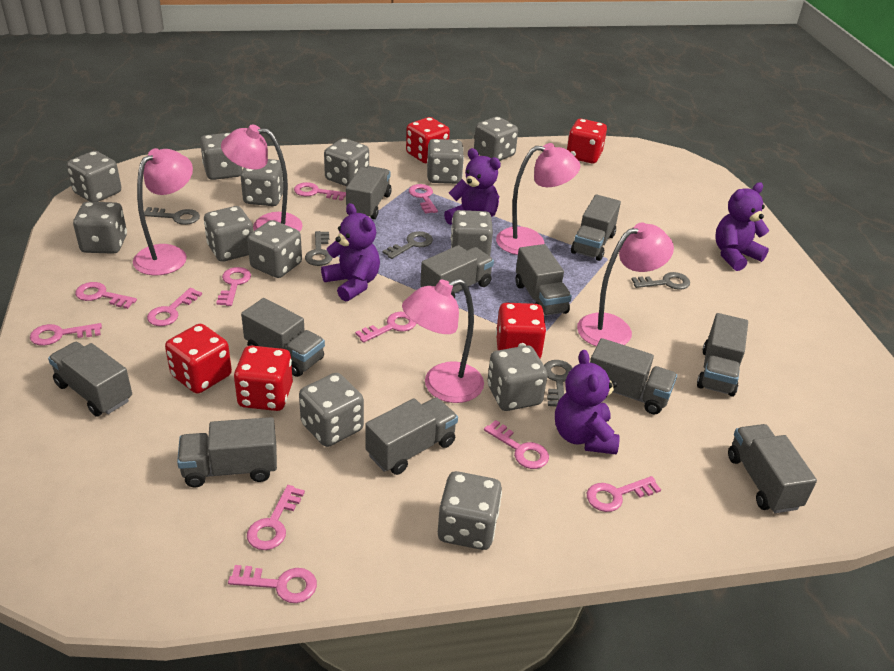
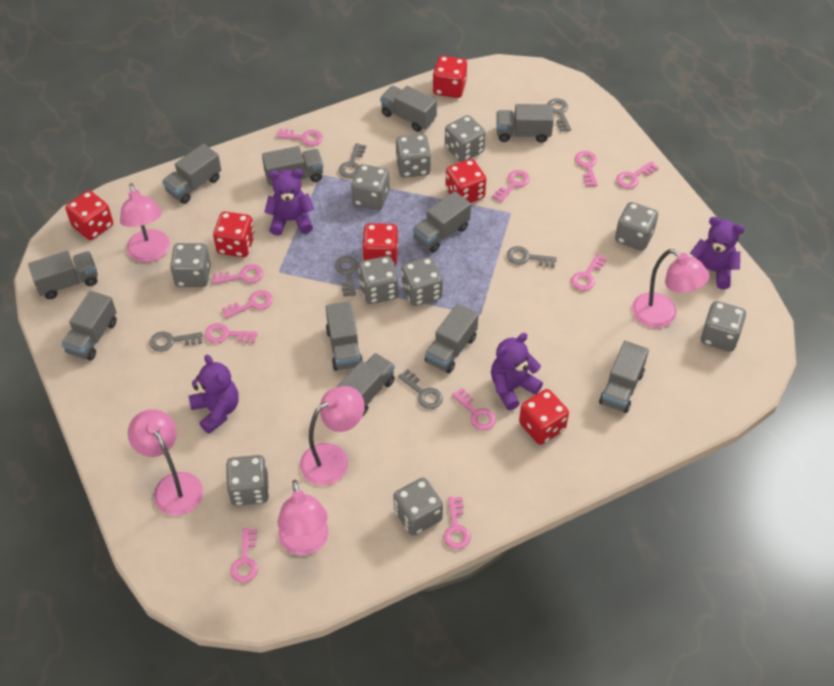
grey dice: [67,151,121,202] [73,202,127,254] [200,133,242,180] [204,206,253,262] [241,159,283,206] [247,220,302,278] [299,373,364,447] [324,138,369,186] [427,139,464,184] [438,471,502,550] [451,210,493,256] [474,117,518,161] [487,345,548,411] = 13 -> [170,243,211,287] [226,455,269,506] [351,164,390,210] [359,256,399,304] [393,478,443,536] [396,134,431,178] [401,257,443,306] [445,115,486,162] [615,202,658,251] [701,301,746,352] = 10
grey key: [144,207,200,225] [305,231,332,266] [382,231,433,259] [544,360,572,407] [631,272,690,290] = 5 -> [149,331,203,352] [335,256,358,297] [339,143,366,178] [398,369,443,409] [507,246,557,268] [548,98,571,132] = 6
red dice: [165,324,232,394] [234,345,293,411] [406,117,450,163] [496,303,546,358] [567,119,607,164] = 5 -> [65,190,113,240] [213,211,255,257] [362,223,398,266] [433,56,467,98] [445,159,486,203] [519,389,569,445] = 6

